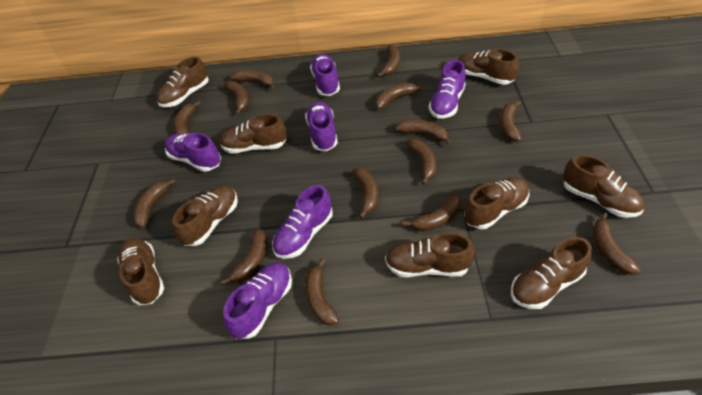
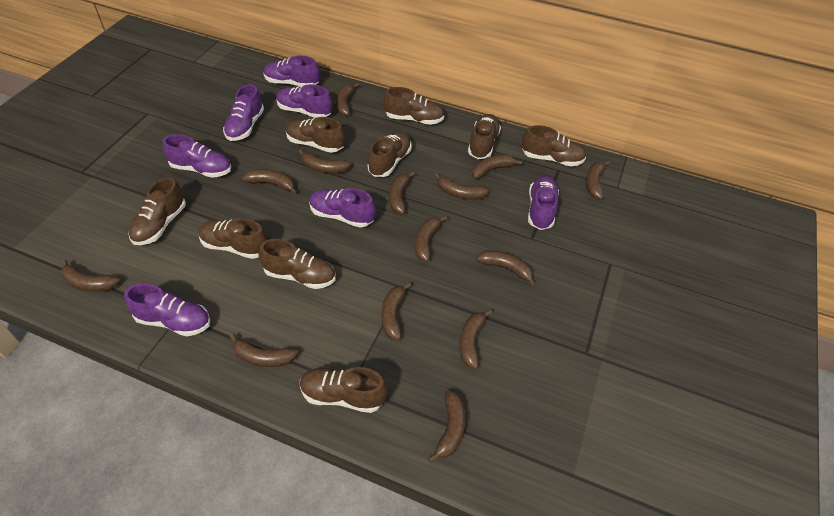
purple shoe: [165,133,221,172] [223,262,292,339] [272,185,333,259] [305,101,338,151] [310,54,340,96] [429,60,466,119] = 6 -> [124,283,210,336] [162,134,231,178] [223,84,264,141] [263,56,320,86] [276,84,332,118] [309,188,376,228] [528,176,559,230] = 7

